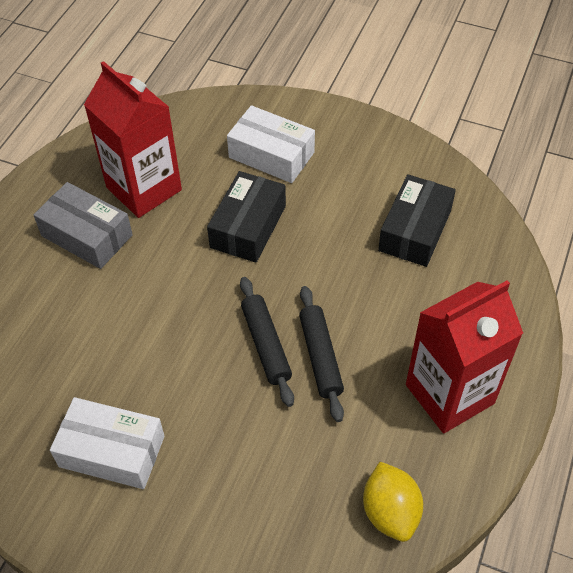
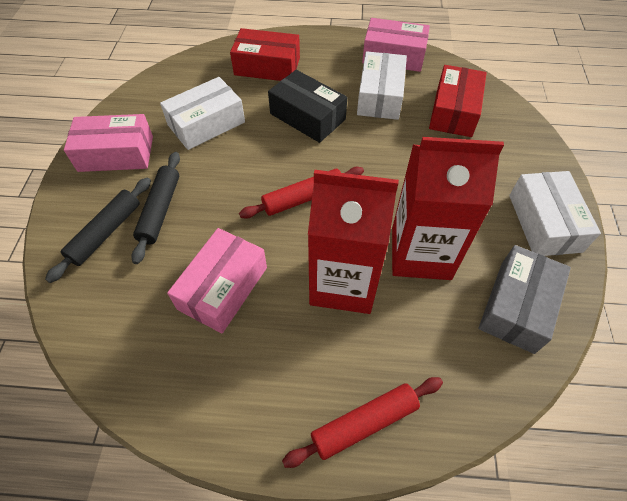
black box: [207,171,286,263] [378,174,456,267] = 2 -> [268,70,347,143] = 1
pink box: none = 0 -> [64,114,153,172] [167,228,267,333] [362,18,430,72] = 3
red box: none = 0 -> [230,28,300,81] [429,65,487,137] = 2
red rolling pin: none = 0 -> [239,167,364,219] [282,377,443,468] = 2
white box: [50,397,165,489] [227,105,315,183] = 2 -> [160,77,245,150] [357,51,407,120] [509,171,601,256] = 3
yellow lemon: [363,462,423,542] = 1 -> none = 0

